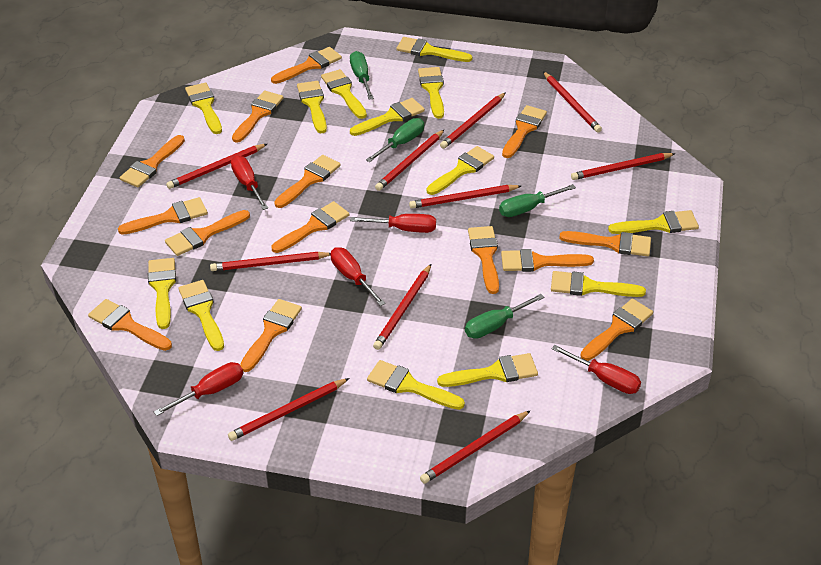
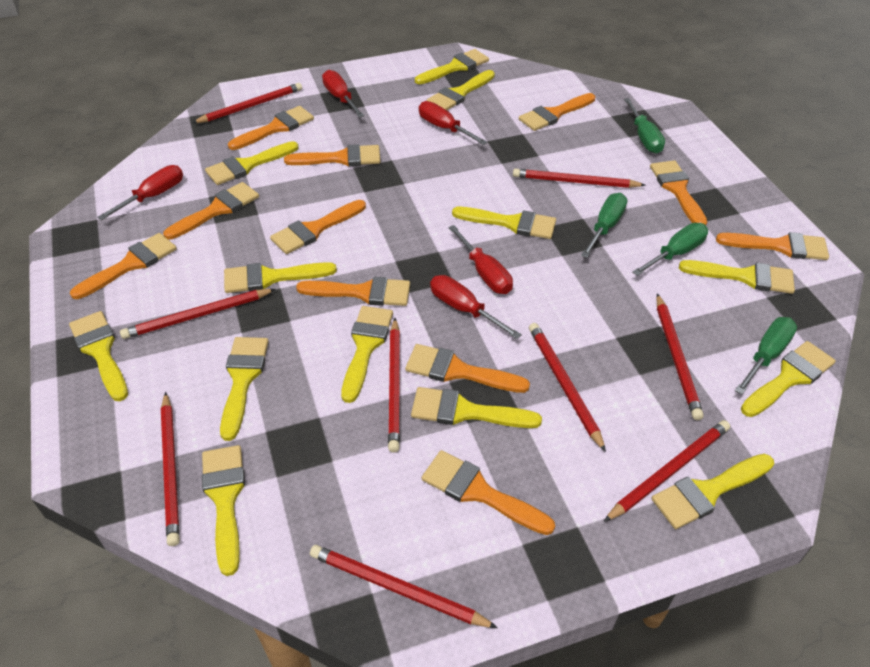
orange brush: [88,299,172,351] [118,197,208,235] [120,135,185,188] [165,210,250,256] [232,91,284,143] [240,299,302,372] [271,47,342,84] [272,201,349,253] [274,155,341,208] [468,226,499,294] [501,249,594,272] [502,105,547,158] [559,231,651,256] [580,299,653,361] = 14 -> [70,233,177,299] [163,182,259,240] [228,106,314,150] [270,200,366,254] [284,144,381,166] [296,277,410,306] [405,344,530,393] [421,450,555,535] [519,93,595,131] [650,160,707,225] [716,232,829,260] = 11
red pencil: [166,144,267,189] [210,252,331,271] [228,378,350,441] [373,264,431,350] [375,130,444,191] [409,185,521,209] [420,410,531,484] [440,93,506,149] [543,71,602,132] [571,153,676,180] = 10 -> [120,289,276,339] [161,392,180,546] [192,83,302,123] [310,545,498,628] [388,318,400,452] [513,168,645,188] [529,323,606,452] [604,420,730,522] [656,294,704,420] = 9

